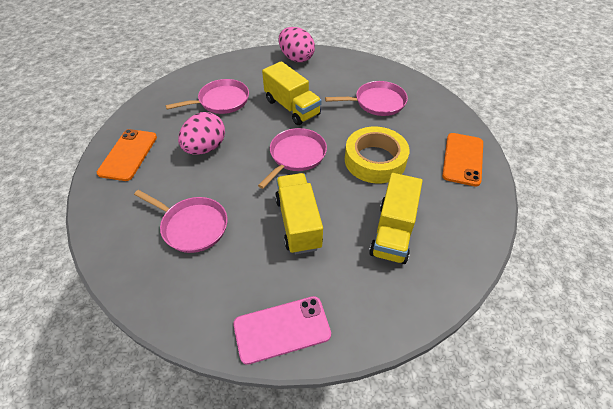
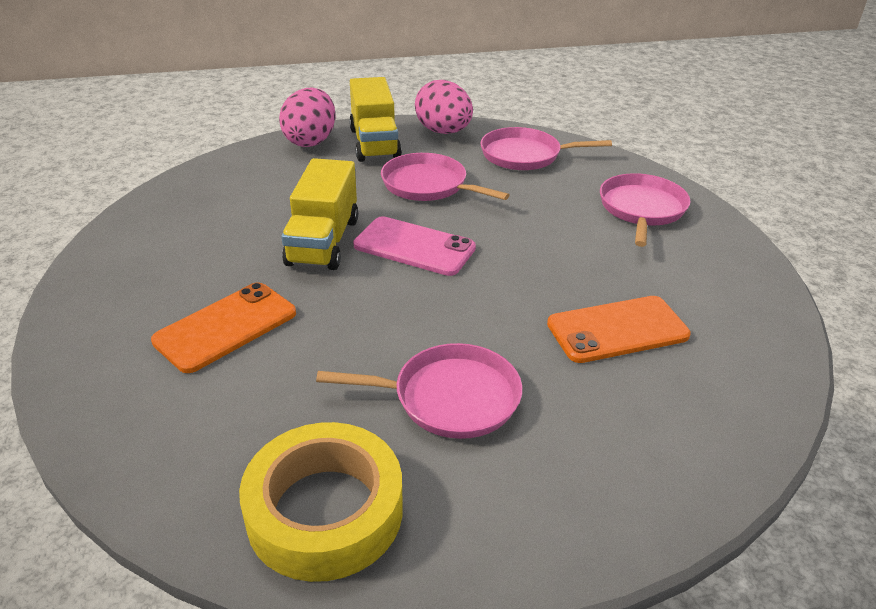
yellow truck: [262,61,322,125] [275,173,323,254] [369,173,422,264] = 3 -> [281,158,358,270] [349,77,402,162] = 2

